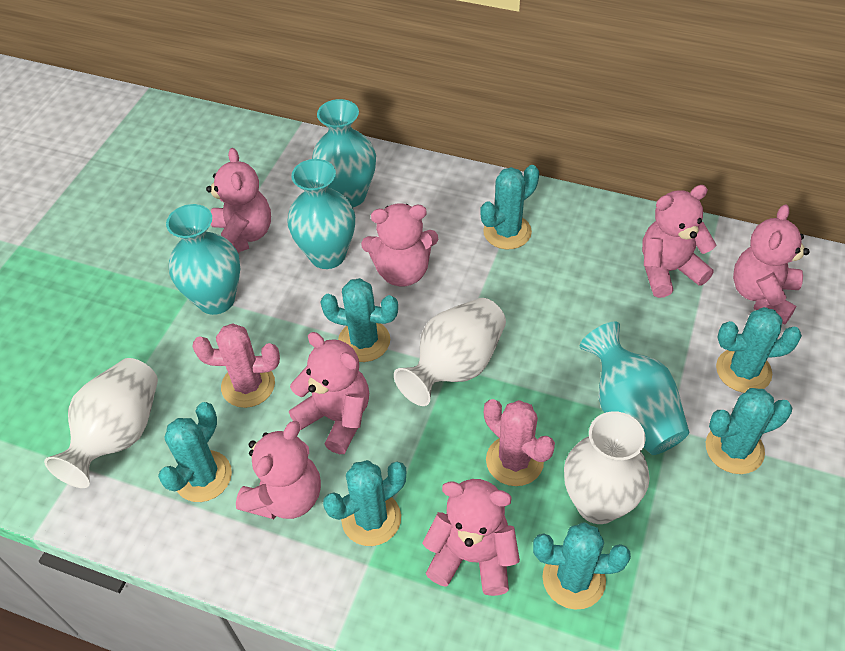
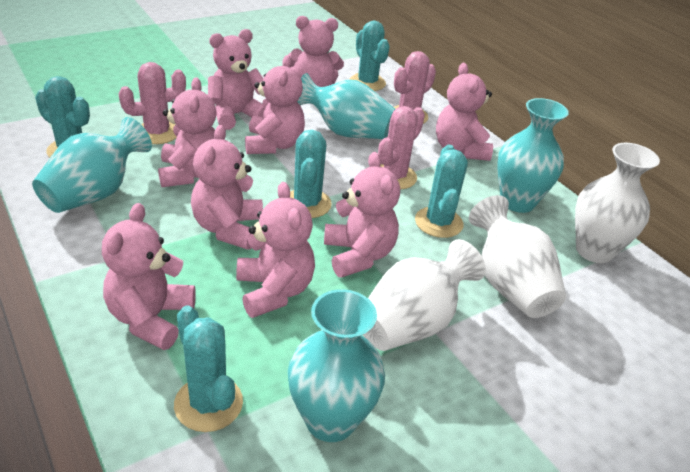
pink cactus: [192,323,280,408] [484,399,555,486] = 2 -> [118,62,186,144] [378,106,425,189] [394,51,436,124] = 3
pink teddy bear: [206,148,271,253] [236,421,321,519] [289,332,369,454] [361,204,438,286] [422,479,520,596] [642,185,716,298] [733,204,810,325] = 7 -> [102,203,196,350] [158,77,217,187] [191,125,263,250] [208,29,265,130] [236,182,315,318] [245,55,305,154] [288,16,344,87] [324,152,400,278] [436,63,493,161] = 9
turquoise cactus: [158,402,232,502] [320,278,398,362] [323,460,406,546] [480,165,539,250] [533,522,631,610] [706,388,792,474] [716,307,802,393] = 7 -> [35,76,90,158] [174,305,243,432] [290,130,332,218] [349,21,390,91] [415,145,468,238] = 5

